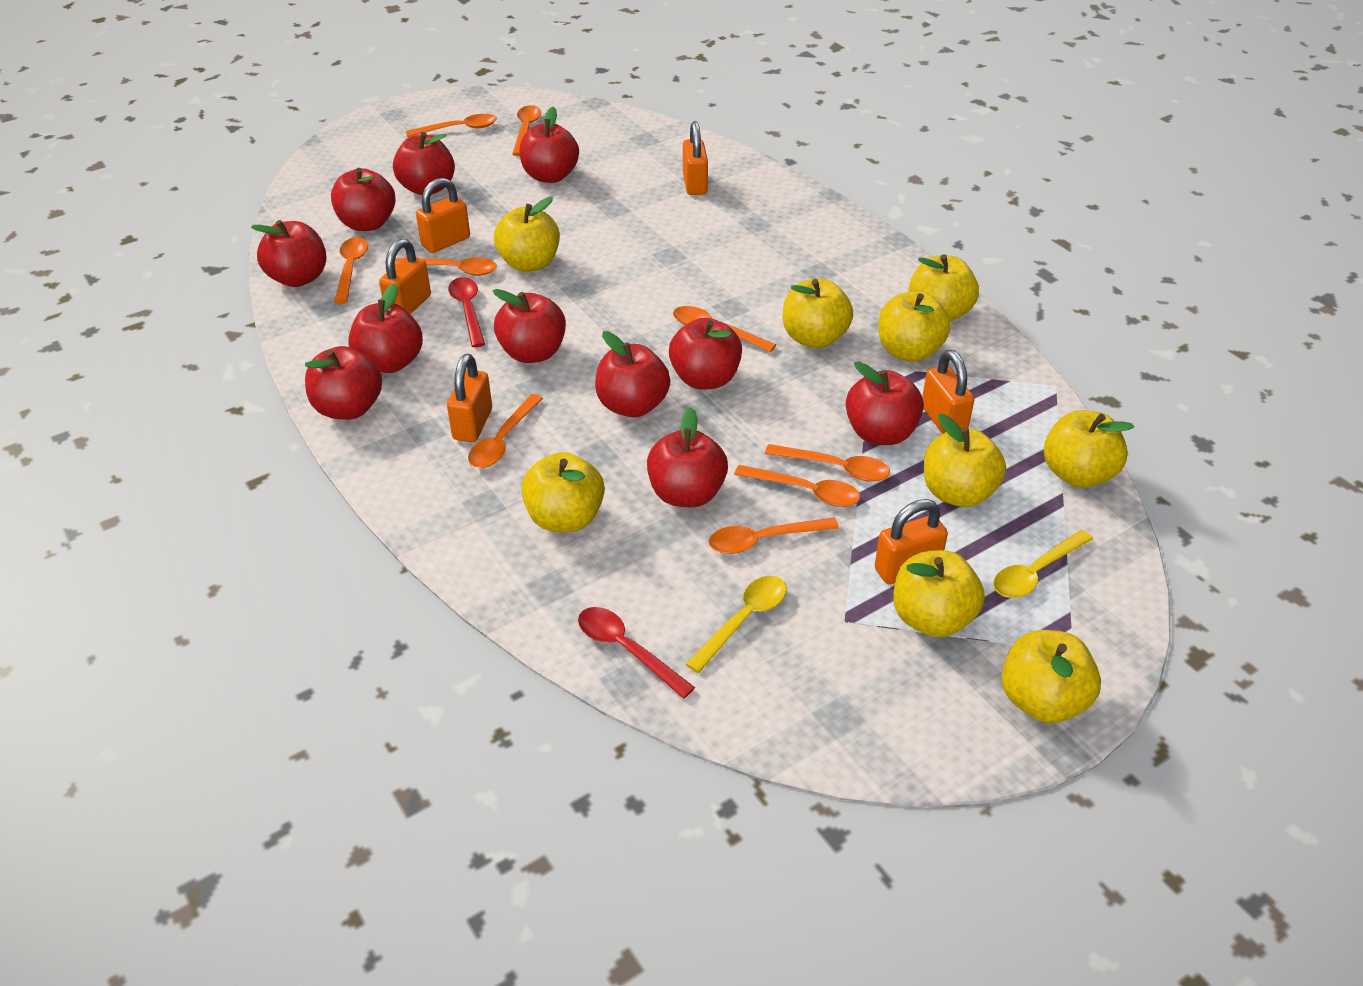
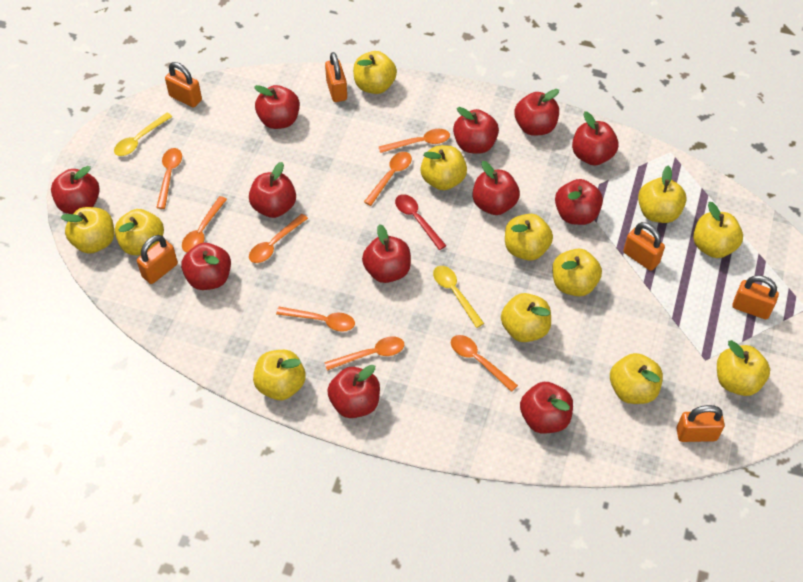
orange spoon: [334,237,368,304] [395,257,497,276] [406,114,497,137] [468,394,543,468] [512,105,541,156] [673,306,776,352] [709,517,839,554] [734,465,860,507] [765,444,890,482] = 9 -> [156,148,182,209] [182,196,227,252] [249,214,308,263] [276,307,355,332] [324,336,404,370] [364,152,412,206] [379,129,450,153] [451,335,518,392] = 8
red apple: [251,220,326,287] [305,346,382,420] [331,168,395,231] [348,283,423,373] [393,132,455,195] [493,289,566,363] [520,107,579,183] [595,331,670,417] [647,407,728,507] [669,318,742,389] [846,361,924,445] = 11 -> [51,166,100,214] [181,243,231,290] [249,162,296,218] [254,85,300,129] [327,365,380,418] [362,224,411,283] [453,107,499,154] [472,161,520,215] [515,89,559,136] [520,382,573,434] [555,179,603,225] [572,111,618,166] = 12
red spoon: [448,277,485,347] [578,607,695,698] = 2 -> [395,194,446,250] = 1
yellow apple: [494,197,560,272] [521,452,605,532] [783,279,853,348] [878,291,951,362] [893,550,985,637] [909,254,979,321] [924,414,1006,507] [1001,630,1101,723] [1044,410,1134,488] = 9 -> [61,207,114,254] [115,209,164,255] [253,350,306,400] [353,51,397,94] [420,145,467,190] [501,293,551,342] [505,214,553,261] [552,249,602,296] [610,353,663,404] [638,166,687,223] [693,202,743,258] [717,340,770,396] = 12

